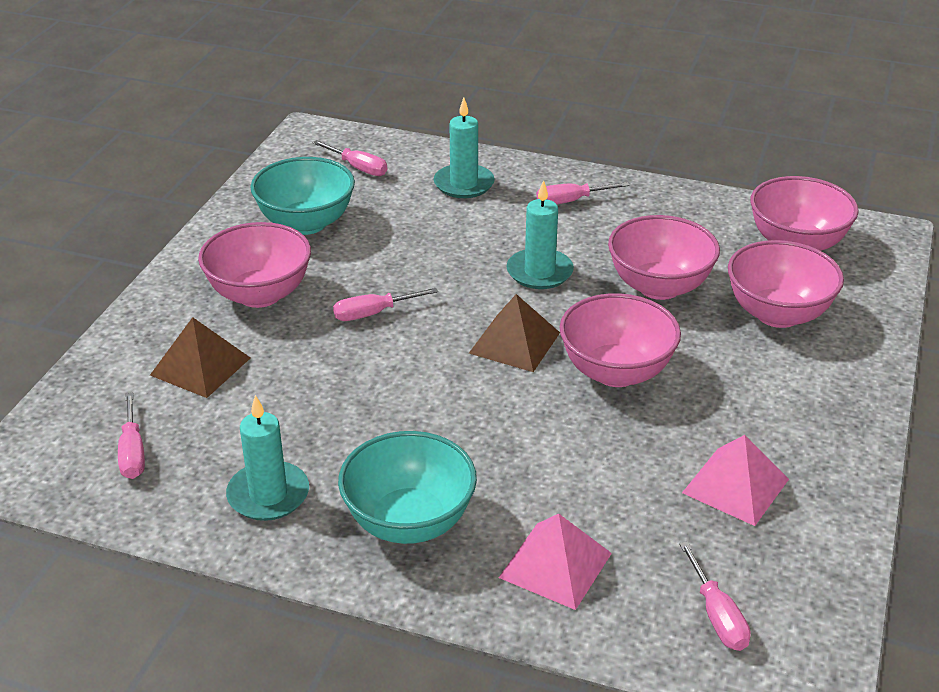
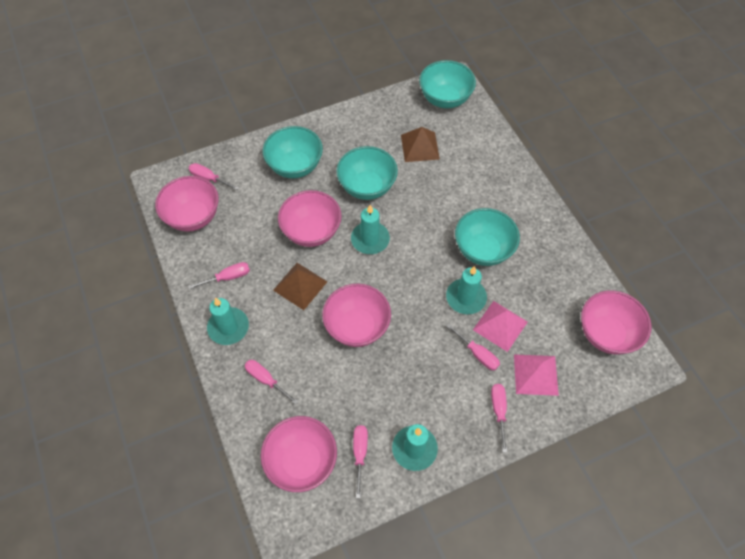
pink screwdriver: [118,393,145,479] [313,140,387,176] [333,288,438,321] [536,182,630,204] [679,541,751,651] = 5 -> [188,163,239,190] [188,262,250,289] [245,360,299,405] [353,425,368,498] [446,324,500,371] [491,384,507,453] = 6
turquoise bowl: [250,157,355,235] [338,431,477,544] = 2 -> [263,126,323,179] [336,146,398,200] [419,60,476,108] [455,208,520,266] = 4
turquoise candle: [226,395,309,521] [434,97,495,198] [507,180,574,289] = 3 -> [207,298,249,345] [351,205,390,254] [392,424,438,471] [446,266,487,314] = 4

